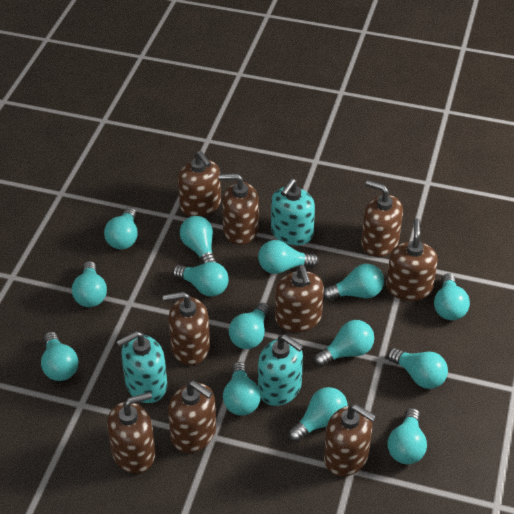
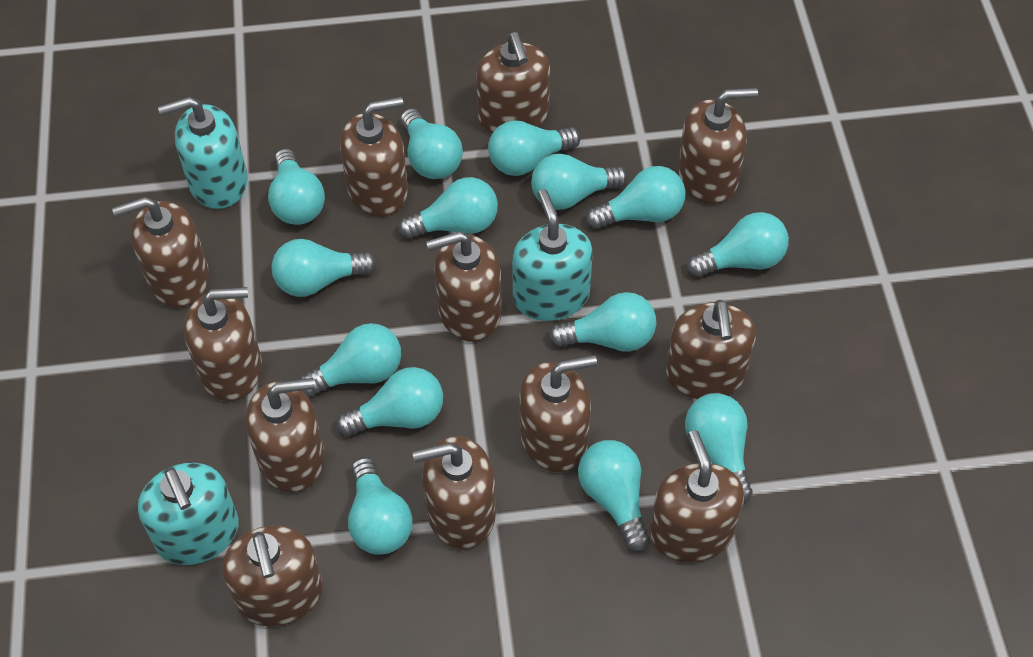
brown soap dispenser: [107,392,156,474] [163,292,210,365] [168,381,216,453] [178,151,221,217] [218,173,259,245] [275,265,324,332] [324,404,376,477] [361,180,403,257] [386,218,438,301] = 9 -> [112,197,209,308] [184,287,262,401] [222,525,323,627] [246,378,325,493] [340,97,408,217] [412,436,496,549] [426,231,502,342] [476,32,550,133] [519,355,597,472] [650,430,744,562] [666,300,756,399] [678,88,758,204] = 12

